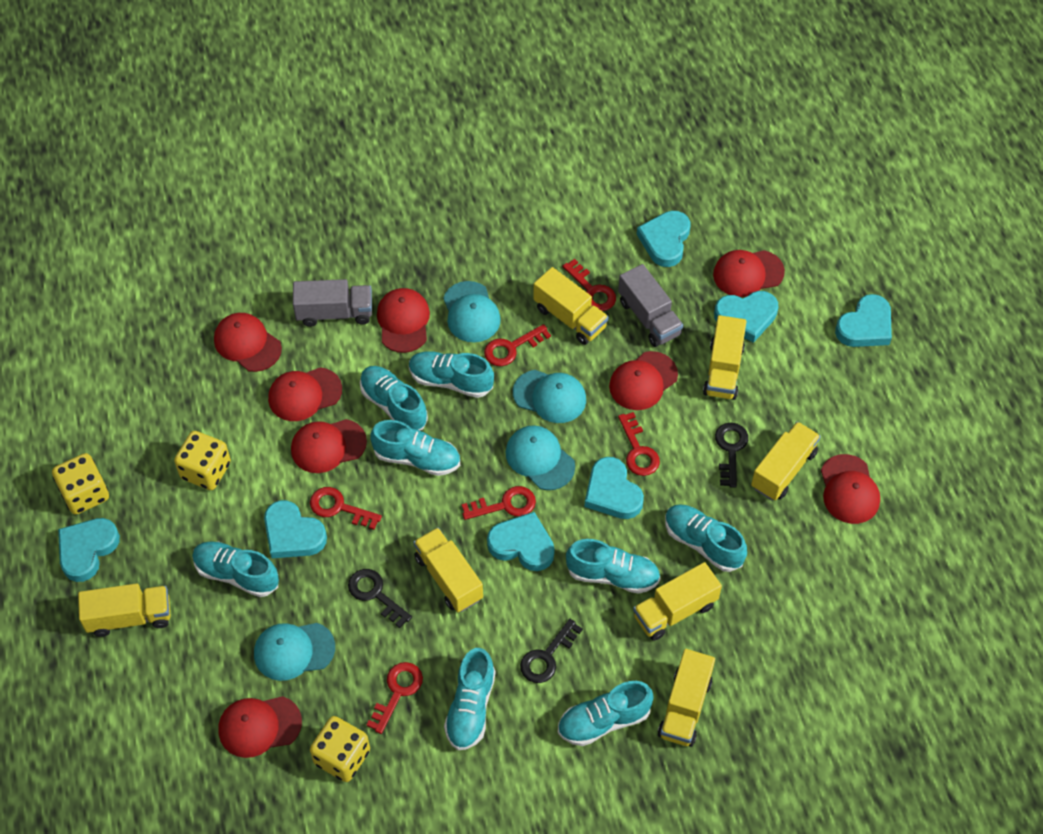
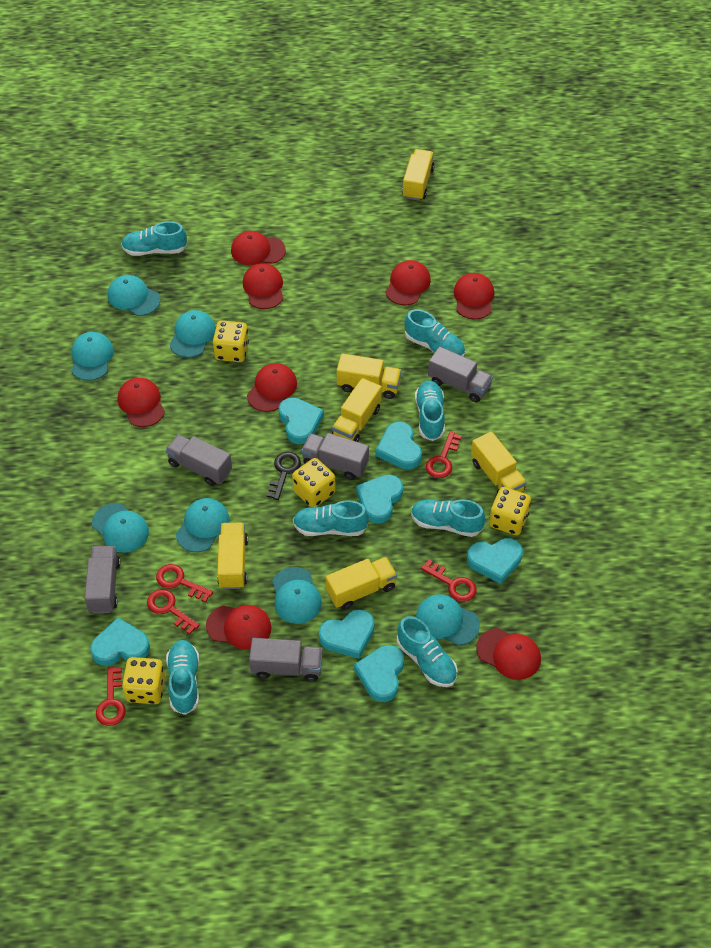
black key: [348,569,412,628] [520,619,583,683] [715,423,748,488] = 3 -> [266,452,301,500] = 1
grey truck: [293,279,372,327] [618,264,683,347] = 2 -> [84,546,120,613] [166,434,232,486] [249,638,323,682] [301,433,369,480] [428,346,493,402] = 5
red key: [310,487,382,530] [367,662,423,734] [462,486,536,520] [484,324,551,366] [562,259,616,311] [618,412,660,476] = 6 -> [96,667,126,726] [147,589,200,635] [156,564,213,603] [421,559,477,602] [426,432,462,478] = 5
turquoise cap: [254,623,335,681] [443,281,501,342] [506,425,575,490] [513,370,586,423] = 4 -> [71,332,114,381] [92,503,149,553] [108,275,160,316] [169,310,216,358] [176,498,230,552] [272,567,322,624] [416,594,480,645] = 7
turquoise shoe: [192,541,279,597] [360,366,428,430] [370,420,460,476] [409,351,494,398] [444,648,496,750] [558,681,654,746] [566,539,661,594] [665,504,747,572] = 8 -> [121,221,187,256] [166,640,199,715] [293,500,369,536] [397,616,457,687] [404,309,465,357] [411,499,485,537] [415,380,445,441] = 7
yellow dice: [52,453,109,515] [174,431,231,490] [310,716,370,782] = 3 -> [122,657,165,704] [213,320,249,362] [292,458,336,507] [489,487,531,535] = 4
yellow truck: [78,583,170,637] [414,527,483,612] [533,267,609,345] [633,562,722,641] [658,649,715,747] [703,315,746,400] [751,422,821,500] = 7 -> [217,523,248,589] [326,557,397,610] [332,378,382,442] [337,353,401,399] [402,149,435,201] [471,431,527,492] = 6

